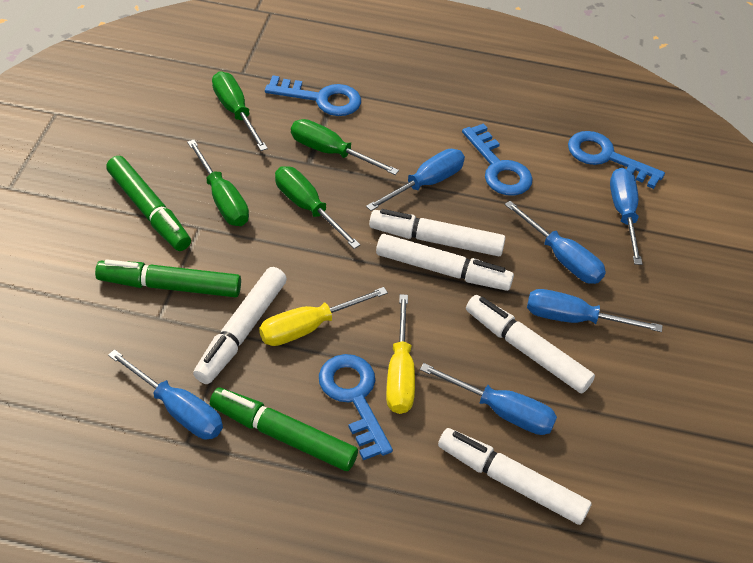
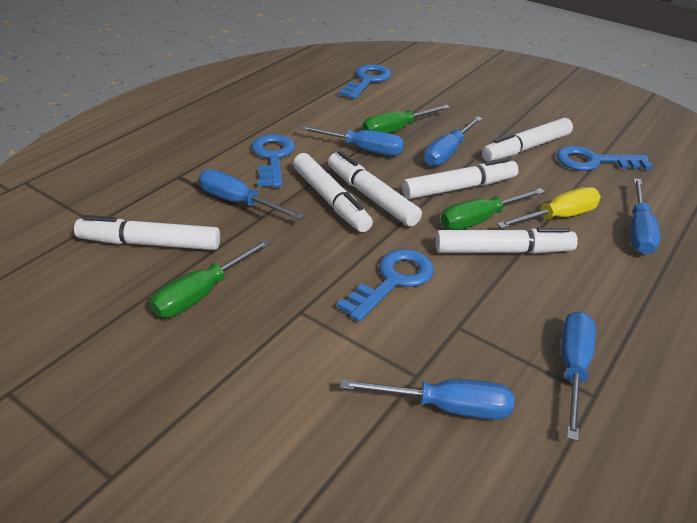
green marker: [95,259,241,297] [106,156,191,251] [210,388,358,471] = 3 -> none = 0
green screwdriver: [187,140,249,226] [212,71,268,151] [275,166,360,249] [291,119,399,175] = 4 -> [150,239,271,318] [362,105,450,133] [441,188,545,230] = 3
white marker: [193,267,287,384] [369,209,505,256] [376,234,514,291] [438,428,591,525] [466,295,595,393] = 5 -> [74,215,220,250] [293,153,373,232] [328,151,422,227] [402,157,518,199] [435,227,578,254] [482,118,573,161] = 6
yellow screwdriver: [259,287,388,346] [386,294,415,414] = 2 -> [497,187,601,229] = 1

